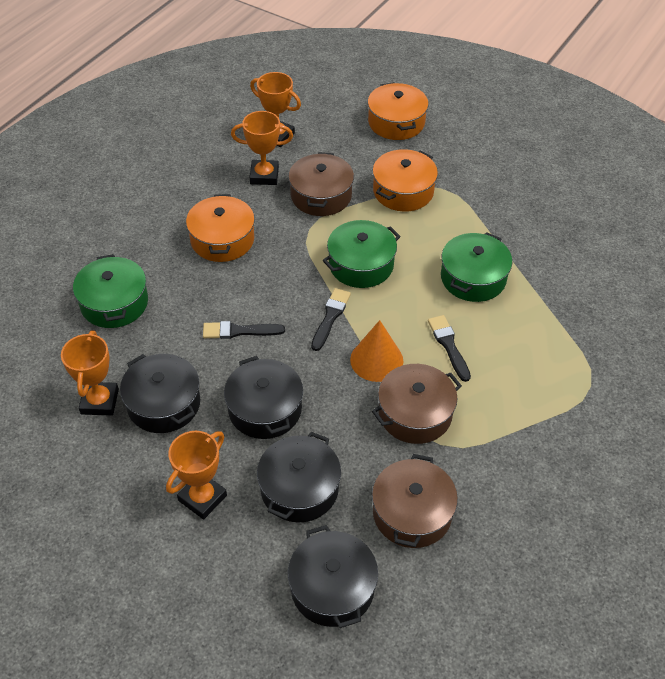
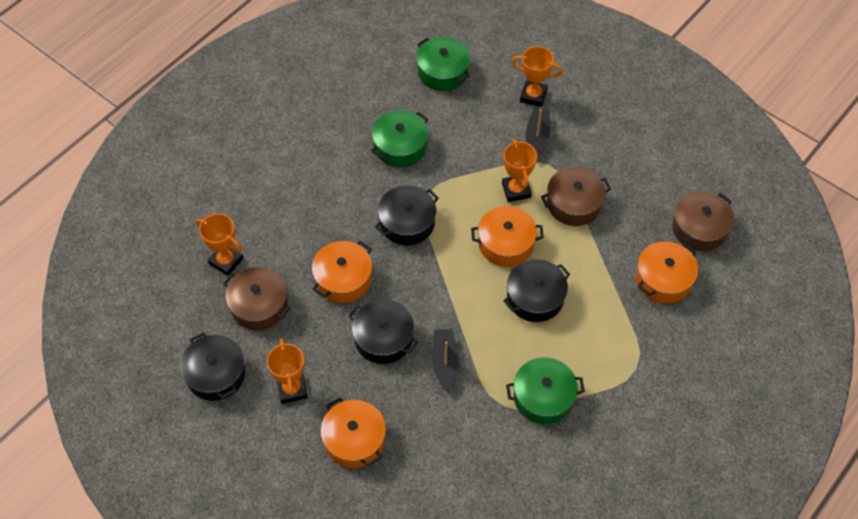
black boat: none = 0 -> [432,329,459,391] [526,108,550,156] = 2
black brush: [203,321,285,339] [311,288,351,351] [428,315,471,382] = 3 -> none = 0
orange cone: [350,320,403,382] = 1 -> none = 0
orange pot: [186,194,255,262] [368,82,428,140] [373,149,438,212] = 3 -> [312,241,372,303] [321,397,386,468] [471,206,544,267] [636,241,698,304] = 4

